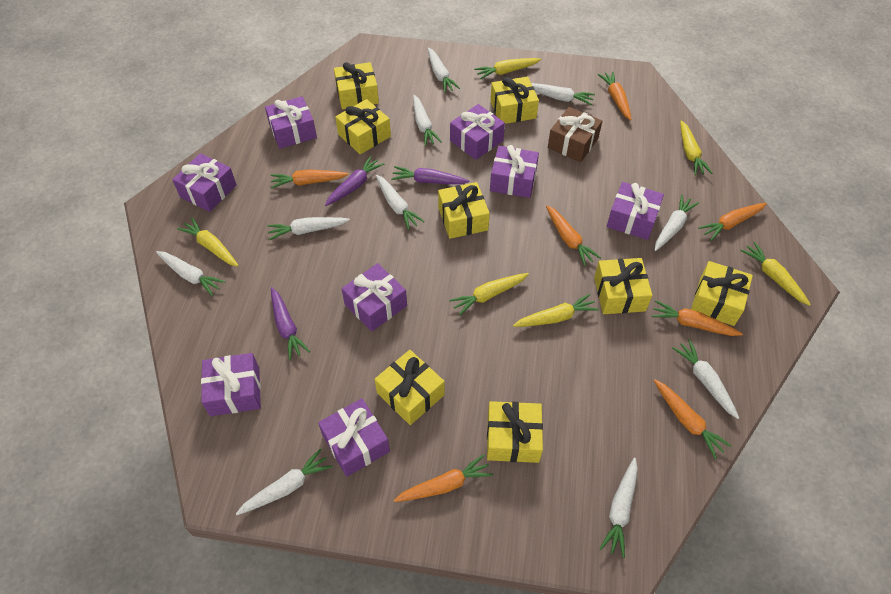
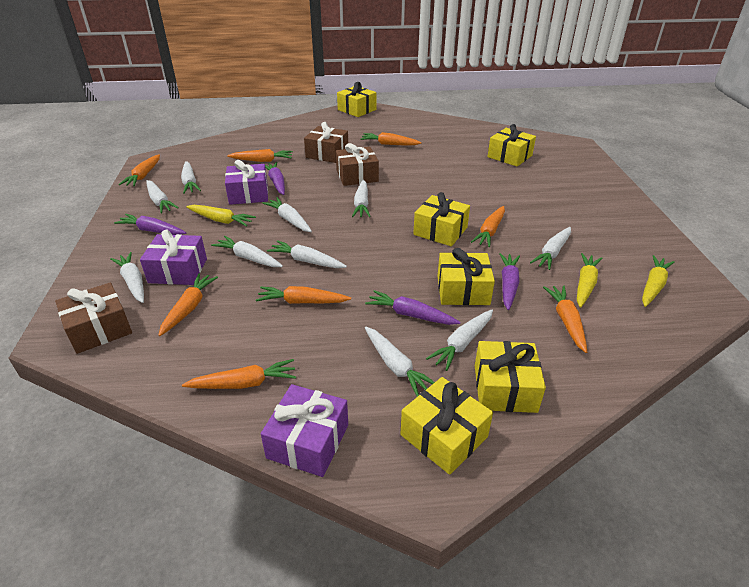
brown gift: [548,107,602,162] = 1 -> [55,282,132,354] [304,122,348,163] [336,143,379,186] = 3
orange carrot: [271,169,349,189] [394,454,493,502] [546,205,601,266] [598,71,632,120] [651,300,743,336] [654,379,732,459] [698,203,767,241] = 7 -> [119,154,160,186] [158,273,218,336] [182,359,296,389] [227,149,293,162] [256,286,351,304] [360,132,421,145] [471,206,505,247] [543,286,587,353] = 8
purple carrot: [271,287,310,360] [325,156,384,206] [391,166,469,184] = 3 -> [114,214,186,235] [265,162,285,195] [365,290,460,325] [499,253,520,310] = 4
purple gift: [172,153,237,212] [201,353,261,416] [265,97,317,149] [318,398,390,477] [341,263,407,332] [450,104,505,160] [490,145,539,198] [607,182,664,240] = 8 -> [140,230,207,285] [225,160,268,205] [261,384,348,477] = 3
yellow carrot: [177,217,239,267] [449,273,529,316] [474,58,541,80] [513,294,599,327] [680,120,712,176] [740,242,811,306] = 6 -> [186,205,256,227] [577,253,603,308] [642,255,675,307] = 3
yellow gift: [334,62,379,109] [335,99,391,154] [375,350,445,425] [438,182,490,239] [487,401,543,463] [490,76,539,124] [594,258,652,314] [691,261,753,326] = 8 -> [337,82,377,117] [401,377,493,475] [413,192,470,246] [438,248,495,305] [475,341,546,413] [488,124,536,167] = 6

